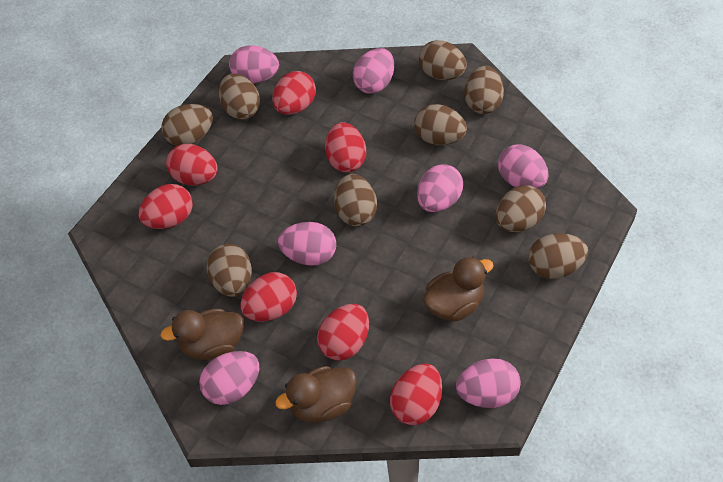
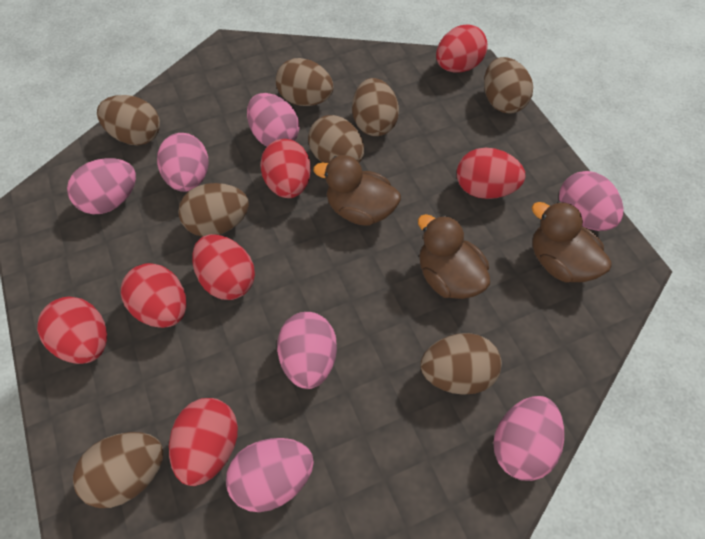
brown egg: [162,104,213,146] [207,244,252,297] [219,74,260,120] [334,174,377,227] [414,104,467,145] [419,40,467,80] [464,66,504,114] [496,185,546,232] [528,233,588,279] = 9 -> [73,432,163,508] [97,95,160,145] [178,183,249,237] [276,58,334,106] [308,115,364,163] [352,78,399,136] [420,333,502,395] [484,57,533,114] = 8

